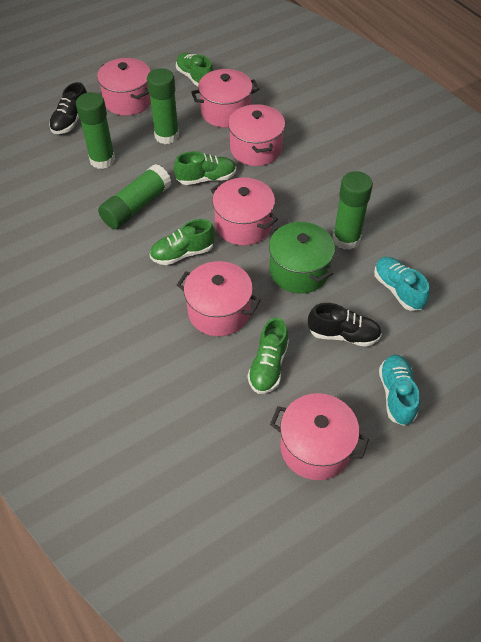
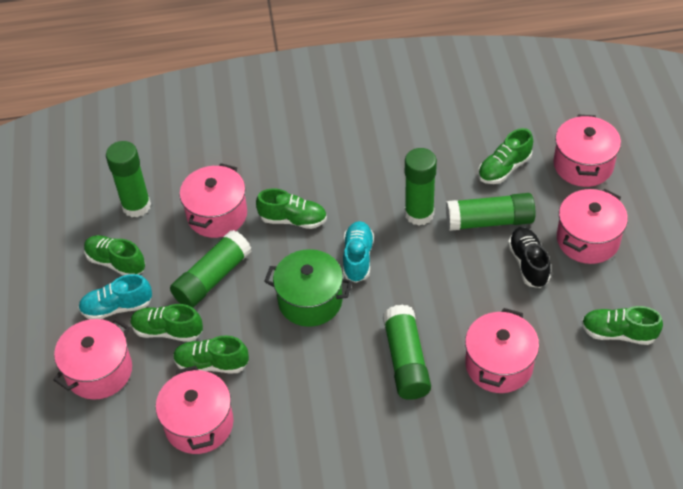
black shoe: [49,82,87,134] [308,303,382,347] = 2 -> [508,227,551,288] = 1
green glue stick: [76,92,115,169] [98,164,171,229] [147,68,179,144] [333,171,373,250] = 4 -> [106,141,151,218] [170,230,251,308] [383,304,431,400] [405,148,437,226] [446,193,535,231] = 5
green shoe: [150,219,215,265] [174,151,236,185] [176,53,213,87] [247,318,289,394] = 4 -> [84,235,145,276] [131,304,203,342] [173,335,249,373] [256,189,327,229] [478,128,533,184] [582,306,663,345] = 6

